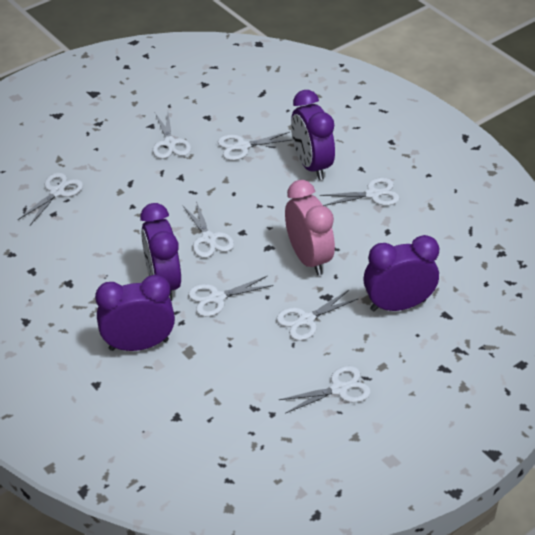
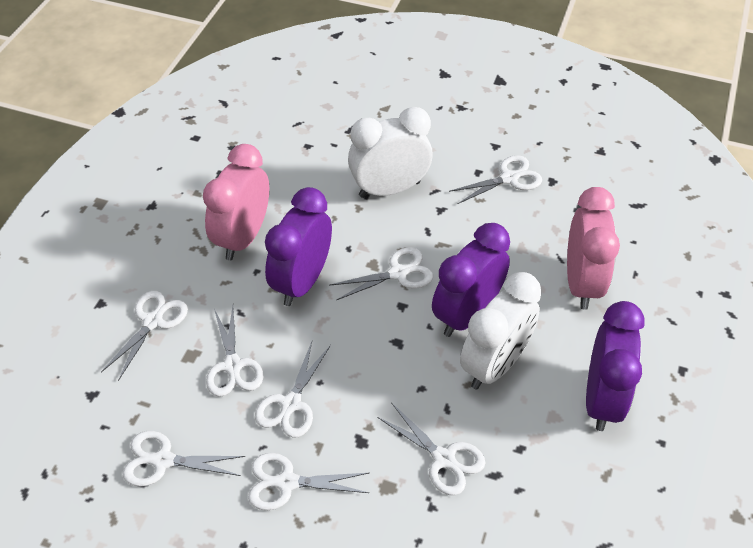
pink clock: [285,180,335,276] = 1 -> [203,144,269,260] [567,187,620,310] = 2
purple clock: [95,275,175,351] [140,203,181,301] [291,90,335,180] [363,235,439,311] = 4 -> [265,187,332,306] [432,223,510,337] [586,301,645,431] = 3
white clock: none = 0 -> [348,107,433,198] [460,272,542,389] = 2

